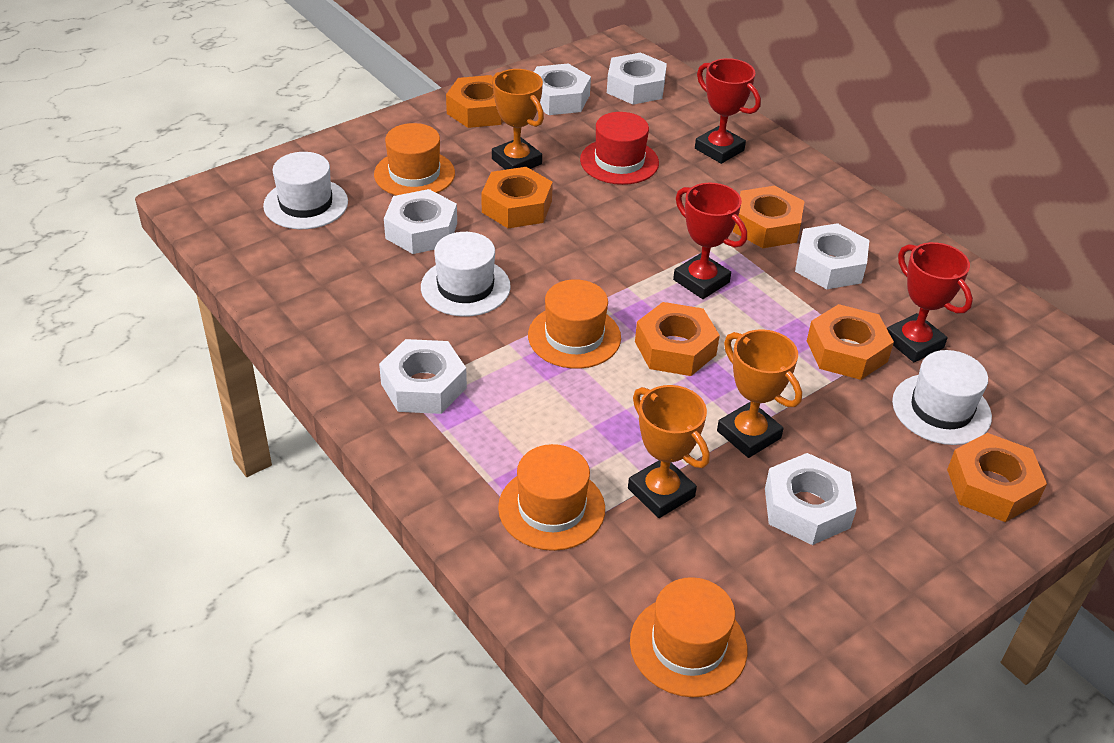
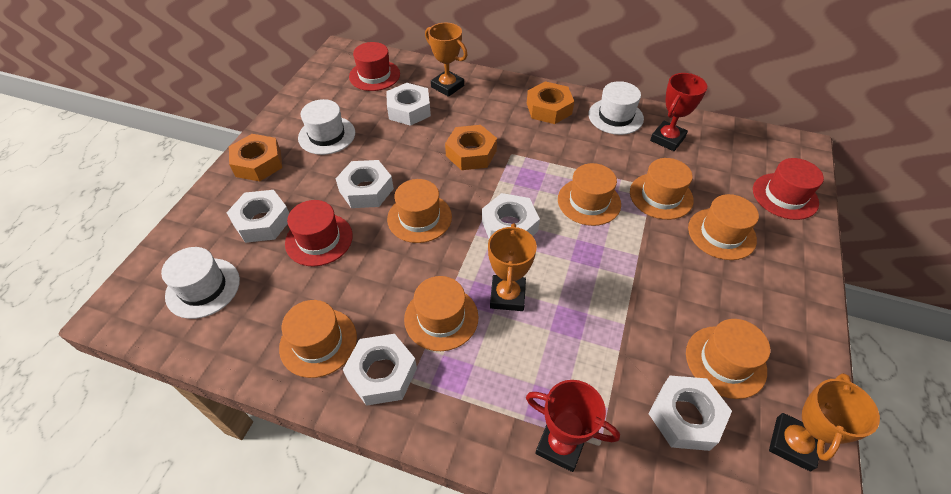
orange hat: [374,123,455,196] [498,444,605,551] [528,279,621,369] [630,577,747,697] = 4 -> [279,300,357,378] [387,179,452,243] [404,276,479,351] [558,163,621,226] [630,158,694,220] [686,319,770,399] [688,194,759,260] = 7
orange nut: [446,75,503,128] [481,167,553,228] [635,302,720,376] [733,186,804,248] [807,304,894,380] [947,433,1047,522] = 6 -> [229,134,282,181] [445,125,497,170] [527,81,574,124] = 3
red hat: [580,112,659,185] = 1 -> [285,200,353,266] [349,42,400,91] [753,158,824,220] = 3
red trophy: [673,183,747,299] [695,58,761,164] [887,242,973,362] = 3 -> [526,380,620,472] [650,73,707,151] = 2

